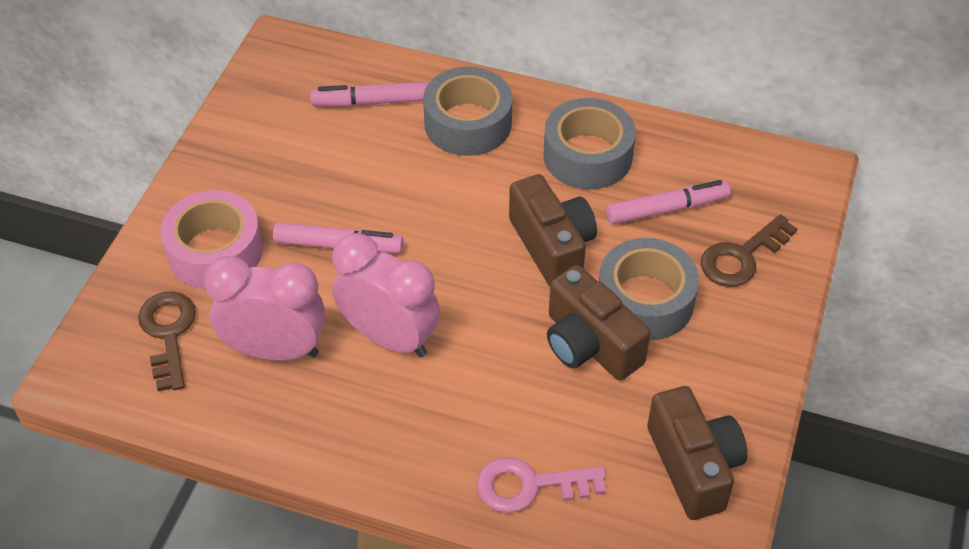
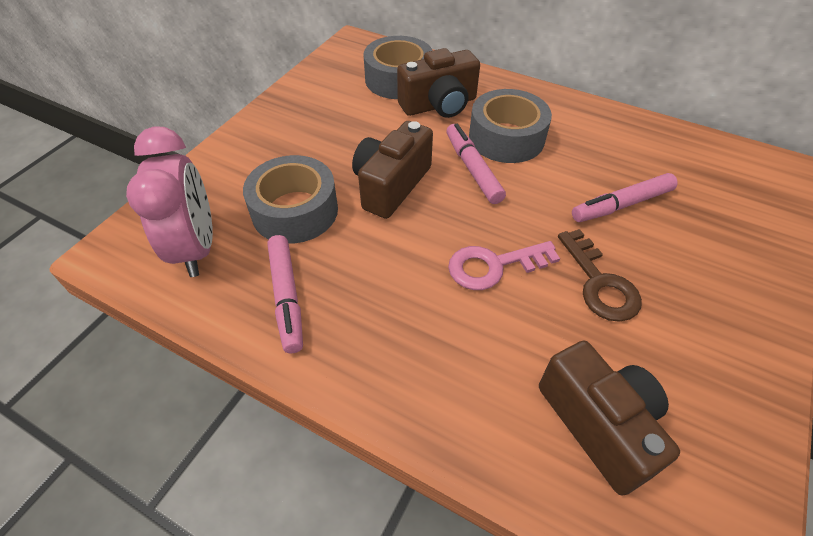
brown key: [138,291,196,391] [701,214,797,287] = 2 -> [558,229,642,322] = 1
pink clock: [204,256,325,361] [332,233,441,358] = 2 -> [126,126,213,277] = 1
pink tape: [161,190,263,289] = 1 -> none = 0

